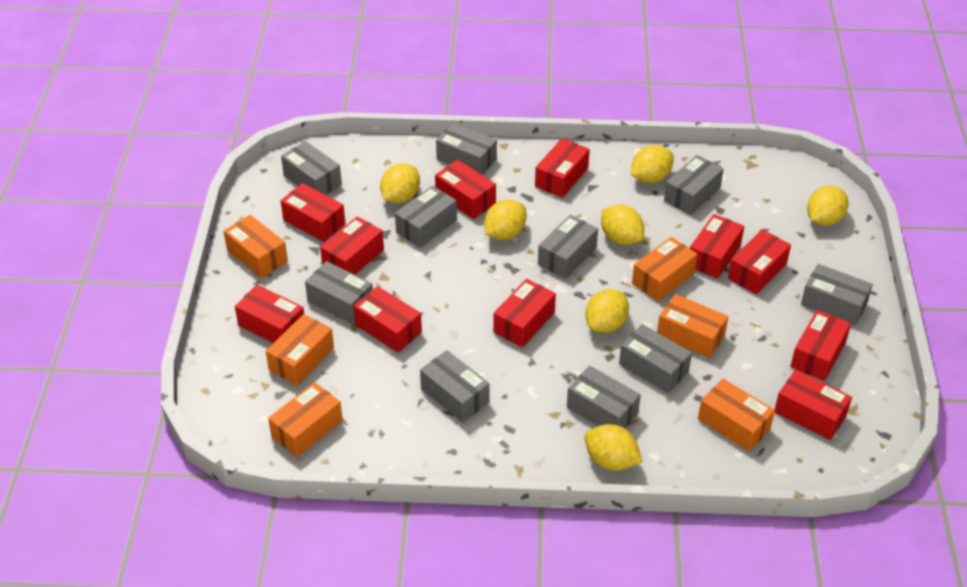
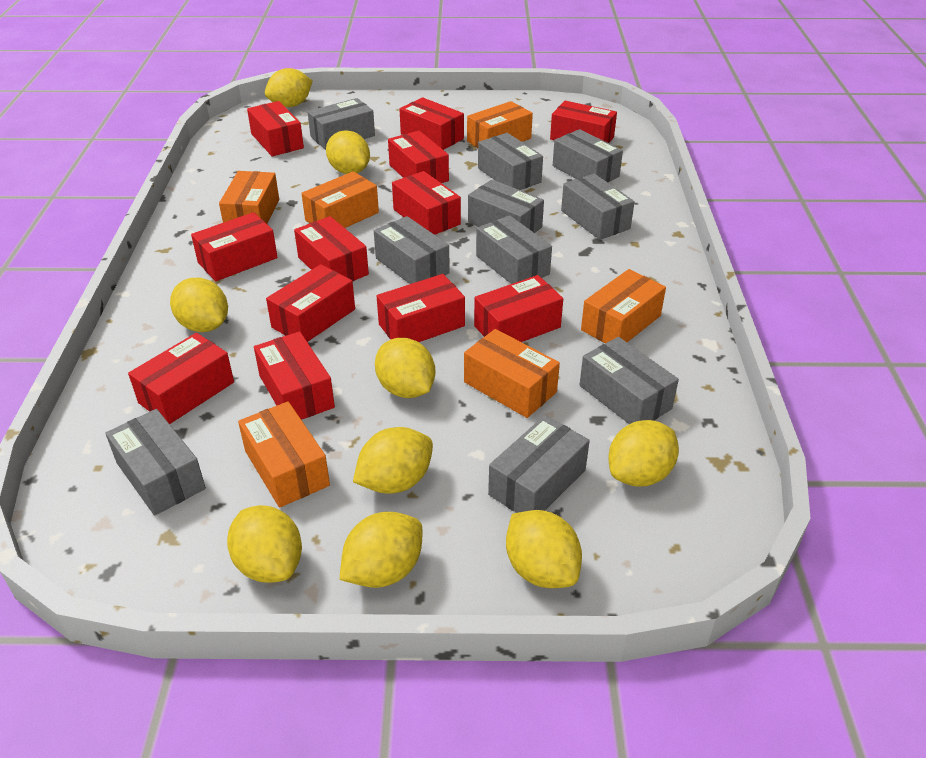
red box: [235,285,304,343] [281,183,345,242] [320,216,384,275] [353,286,422,353] [435,160,496,219] [493,279,556,348] [535,138,590,198] [690,214,744,279] [728,229,791,294] [775,370,852,440] [790,310,851,381] = 11 -> [128,333,234,424] [191,212,278,281] [247,101,304,156] [254,331,335,420] [266,264,355,342] [294,216,369,281] [377,274,465,342] [388,131,449,183] [392,171,461,235] [399,97,464,150] [474,275,563,342] [550,101,617,143] = 12
yellow lemon: [380,164,420,203] [484,200,526,240] [584,424,643,471] [585,289,629,333] [601,205,644,245] [631,145,674,183] [807,186,848,226] = 7 -> [170,278,228,332] [227,505,302,583] [265,68,312,107] [326,130,370,174] [340,512,422,588] [353,427,433,494] [375,338,435,398] [506,510,582,588] [608,420,679,487] = 9

